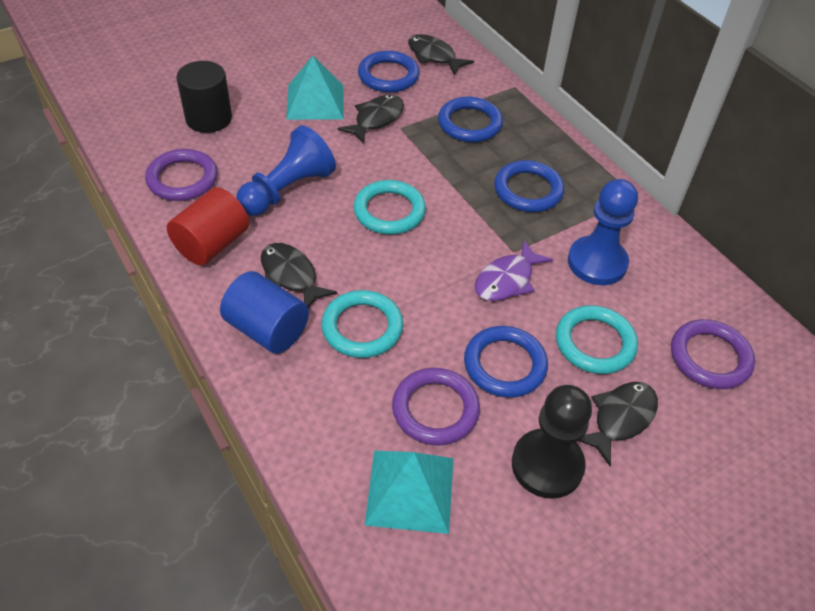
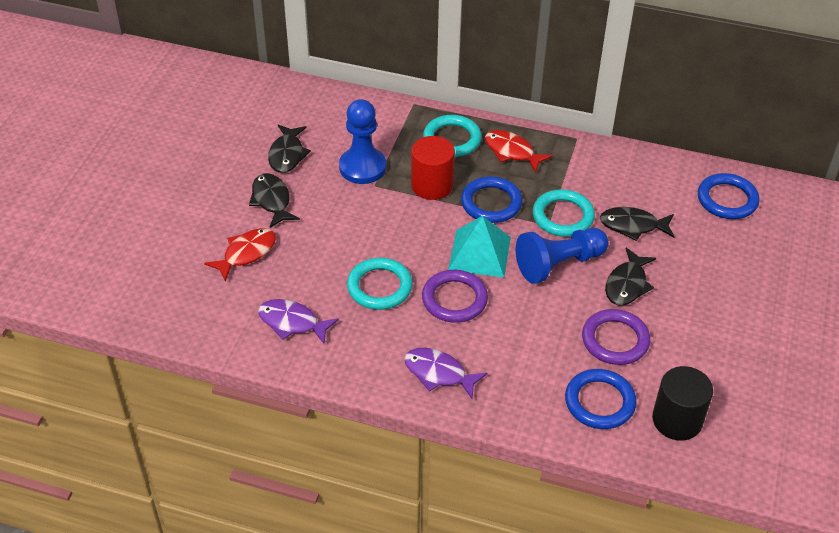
black pawn: [512,385,592,499] = 1 -> none = 0
blue cylinder: [220,271,309,354] = 1 -> none = 0
blue ring: [358,51,420,93] [438,97,503,142] [464,326,548,398] [494,160,564,212] = 4 -> [461,176,523,223] [565,369,637,429] [698,173,760,219] = 3
purple fish: [475,240,553,301] = 1 -> [258,299,339,345] [404,348,487,399] = 2
purple ring: [145,149,218,201] [392,368,480,445] [671,319,755,389] = 3 -> [422,270,488,323] [582,309,651,365] = 2
red fish: none = 0 -> [204,228,276,281] [485,130,553,173] = 2
turquoise pyramid: [286,56,344,120] [365,451,454,534] = 2 -> [448,216,511,278] = 1

